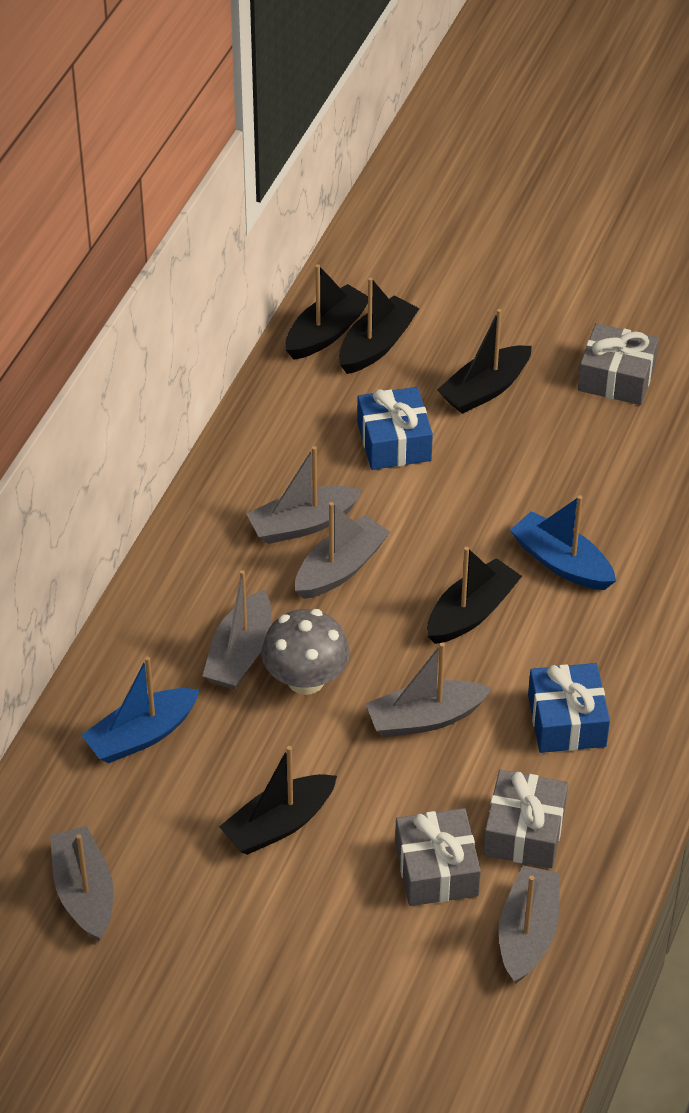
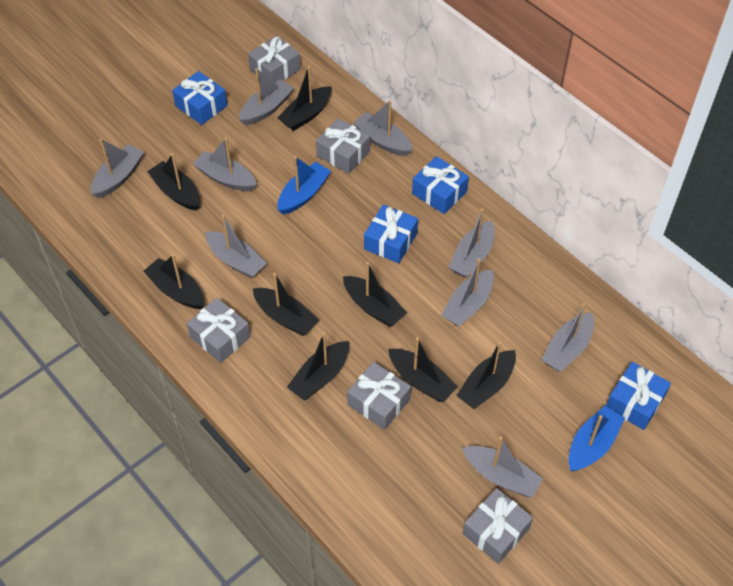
black boat: [219,746,337,855] [286,264,368,360] [339,277,420,374] [427,547,522,644] [437,309,532,414] = 5 -> [143,254,204,309] [147,154,200,211] [253,273,319,336] [278,66,332,131] [287,332,349,400] [343,262,407,327] [388,337,458,402] [456,341,516,409] = 8
blue gift: [357,387,433,470] [528,663,610,753] = 2 -> [172,71,228,125] [364,204,418,263] [412,156,469,214] [606,362,671,430] = 4
grey boat: [50,826,114,941] [203,570,271,689] [246,446,362,544] [295,502,390,599] [366,643,492,737] [499,865,560,984] = 6 -> [91,139,144,198] [193,138,257,191] [205,215,267,278] [239,68,294,125] [353,100,413,156] [441,258,494,327] [448,209,495,278] [462,437,543,498] [541,303,594,372] = 9
grey gift: [395,808,481,906] [483,769,568,868] [578,323,659,405] = 3 -> [187,298,251,363] [248,36,301,82] [316,118,370,174] [347,362,411,430] [462,488,533,564] = 5
grey mushroom: [262,609,350,695] = 1 -> none = 0

